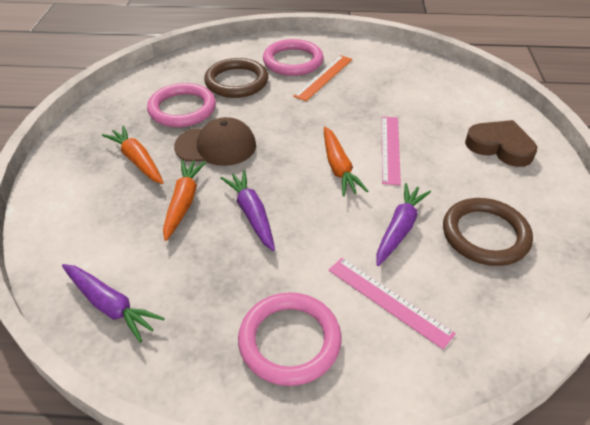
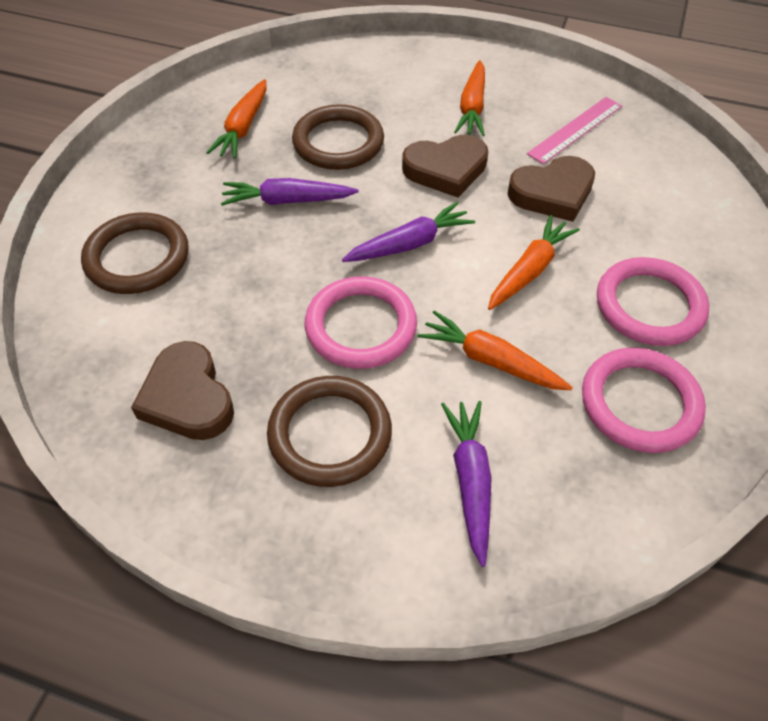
brown cap: [174,117,256,166] = 1 -> none = 0
brown heart: [465,120,537,167] = 1 -> [131,341,234,440] [402,135,488,197] [507,156,595,222] = 3
brown ring: [204,58,268,98] [443,198,533,266] = 2 -> [81,212,189,294] [267,376,392,487] [292,104,384,170] = 3
orange carrot: [102,126,164,184] [163,159,206,241] [324,127,368,196] = 3 -> [206,79,267,159] [418,310,573,390] [454,60,485,136] [488,215,580,310] = 4
orange ruler: [293,55,352,101] = 1 -> none = 0
pink ruler: [329,258,456,349] [382,116,401,185] = 2 -> [527,97,622,164] = 1

